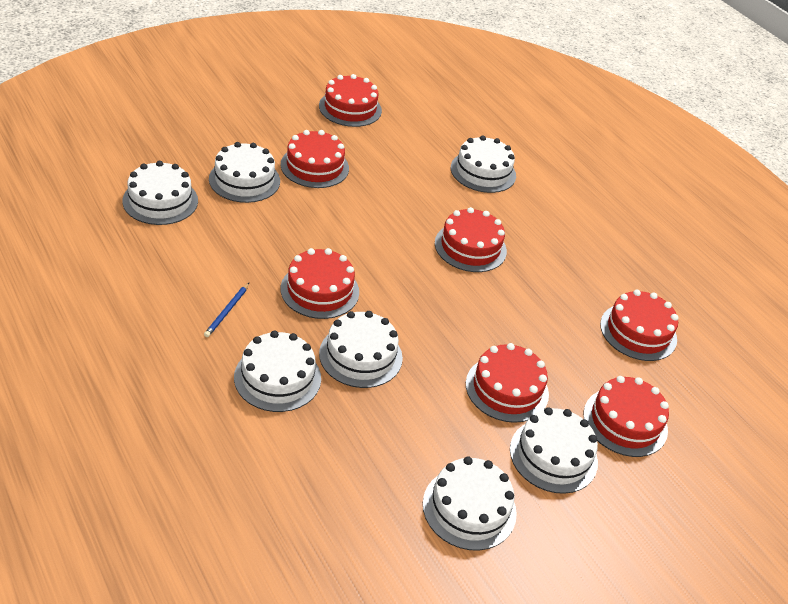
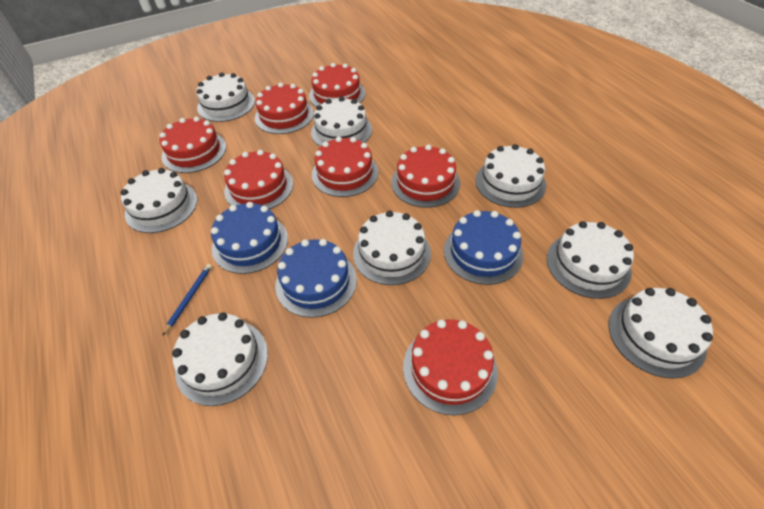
blue cake: none = 0 -> [211,202,288,274] [275,239,357,318] [444,210,523,285] = 3
white cake: [122,161,198,225] [209,142,280,203] [234,331,321,412] [319,311,403,388] [423,456,517,551] [451,135,516,193] [510,407,598,494] = 7 -> [121,168,197,233] [172,312,268,406] [196,72,255,122] [311,96,372,147] [353,211,431,285] [475,144,546,208] [547,221,634,299] [609,288,713,379] = 8

